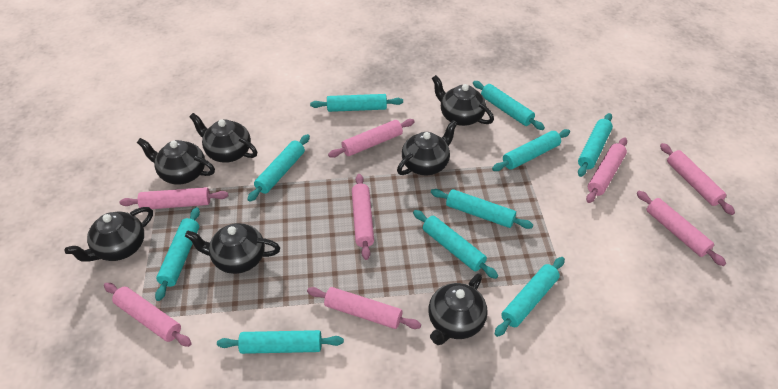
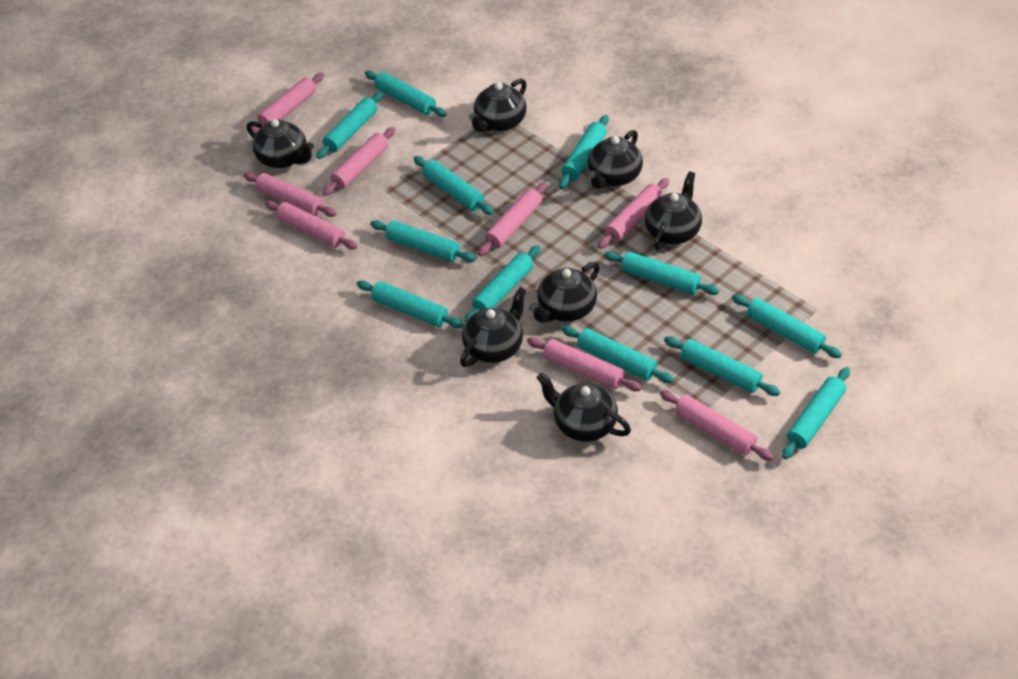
turquoise rolling pin: [155,207,200,301] [217,330,344,354] [247,134,310,202] [310,94,403,112] [413,210,498,279] [431,189,533,229] [473,81,545,130] [492,129,570,171] [495,257,565,337] [578,113,613,177] = 10 -> [316,92,383,159] [357,280,464,328] [365,71,447,117] [370,220,476,262] [414,156,494,215] [464,245,541,323] [559,115,609,189] [561,326,674,383] [604,251,719,295] [664,336,780,396] [732,294,842,358] [782,367,850,459] = 12

